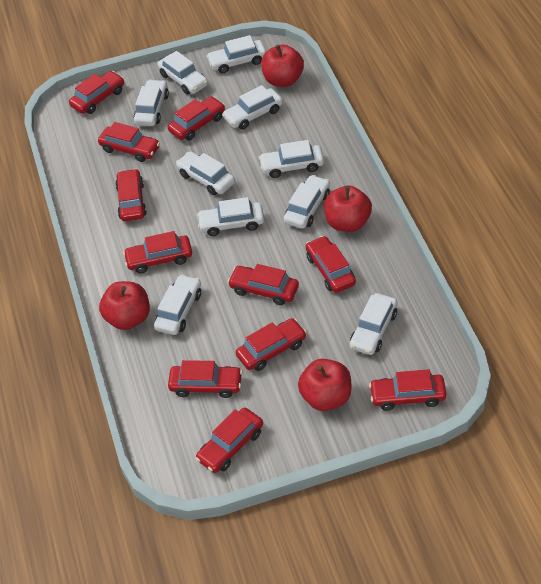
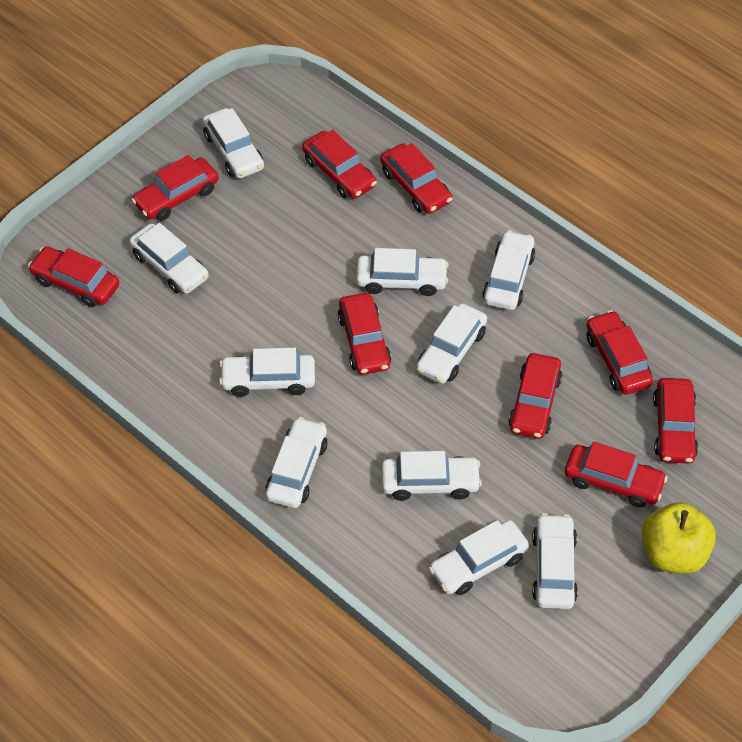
red apple: [99,281,150,330] [261,45,304,87] [298,359,351,411] [324,185,372,232] = 4 -> none = 0
red car: [69,71,124,114] [98,122,160,162] [115,169,147,221] [123,231,192,274] [168,96,225,140] [168,360,243,398] [195,408,263,473] [228,264,299,305] [236,318,307,371] [306,236,356,293] [369,369,446,411] = 11 -> [28,246,119,307] [131,155,219,221] [302,130,377,199] [338,293,391,375] [380,143,452,214] [508,353,562,439] [565,442,667,508] [586,310,653,395] [653,378,698,464] = 9
yellow apple: none = 0 -> [641,502,716,574] = 1

